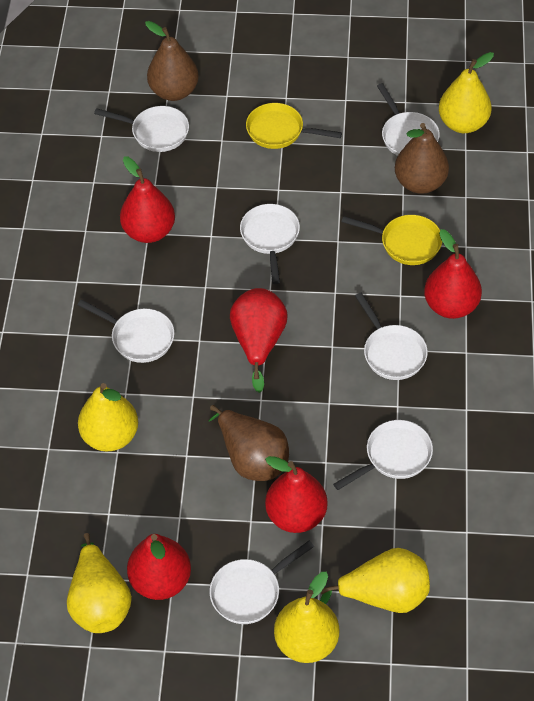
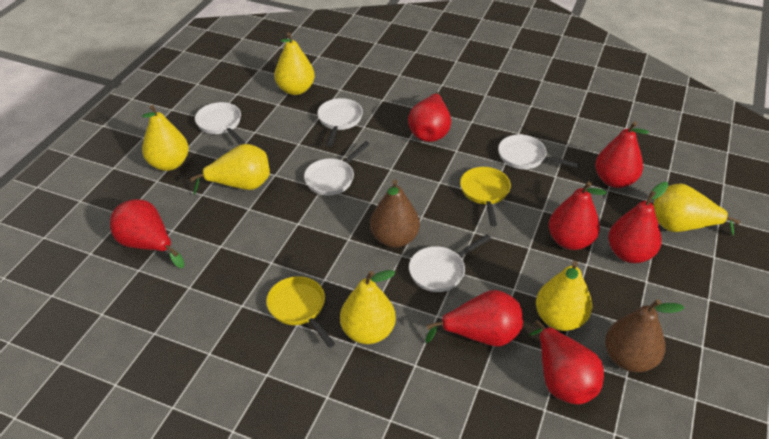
brown pear: [145,21,199,101] [209,405,289,481] [395,123,449,194] = 3 -> [370,180,420,248] [605,299,684,372] = 2
red pear: [120,156,175,243] [127,534,191,600] [230,288,288,393] [265,456,328,533] [424,229,482,319] = 5 -> [110,199,184,268] [408,92,451,142] [425,290,523,347] [529,320,604,405] [549,181,607,250] [595,121,649,188] [608,182,668,263] = 7
white pan: [78,299,174,363] [94,106,189,152] [210,541,314,624] [240,204,300,284] [333,420,433,490] [355,293,428,380] [377,83,440,156] = 7 -> [195,102,245,145] [304,141,370,196] [317,98,363,146] [409,234,491,292] [498,135,580,169] = 5
yellow pear: [67,533,132,633] [78,383,138,452] [274,572,339,663] [320,548,430,613] [439,52,494,133] = 5 -> [142,105,189,171] [190,144,270,195] [274,32,315,95] [340,270,396,344] [536,261,592,331] [653,183,741,236] = 6

